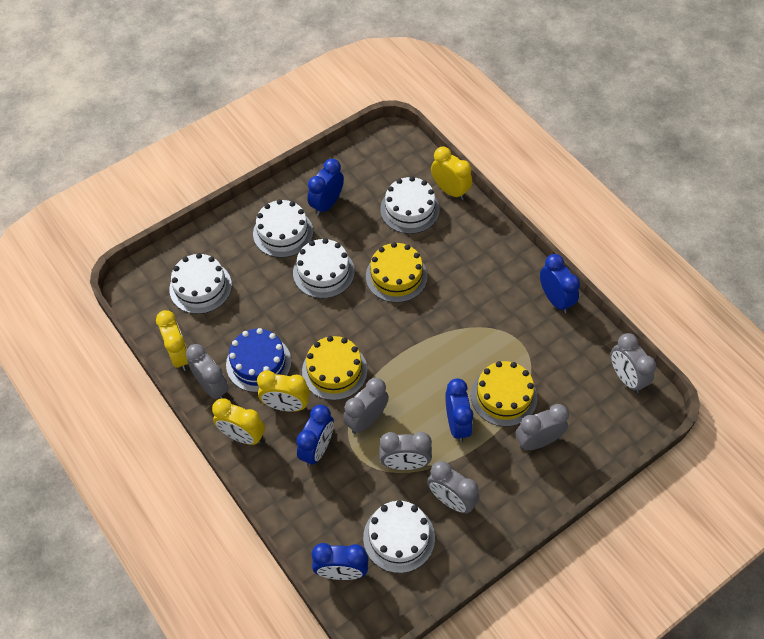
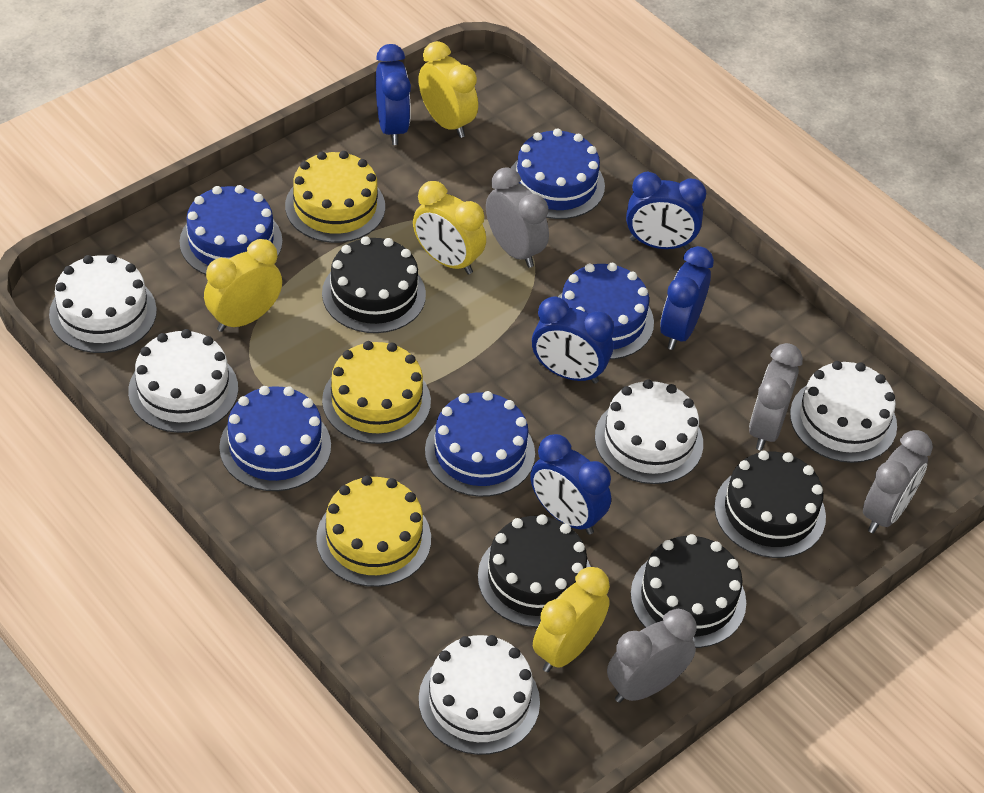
black cake: none = 0 -> [322,236,426,333] [478,514,591,627] [631,534,746,648] [714,450,826,558] = 4
blue cake: [226,328,291,392] = 1 -> [180,185,282,275] [219,386,331,491] [425,391,535,497] [511,128,605,219] [558,263,654,360] = 5
grey clock: [186,344,229,399] [343,378,389,434] [379,432,432,470] [427,461,479,514] [516,404,569,450] [611,333,656,393] = 6 -> [486,167,549,268] [607,609,697,703] [749,343,803,451] [863,430,933,534] = 4

